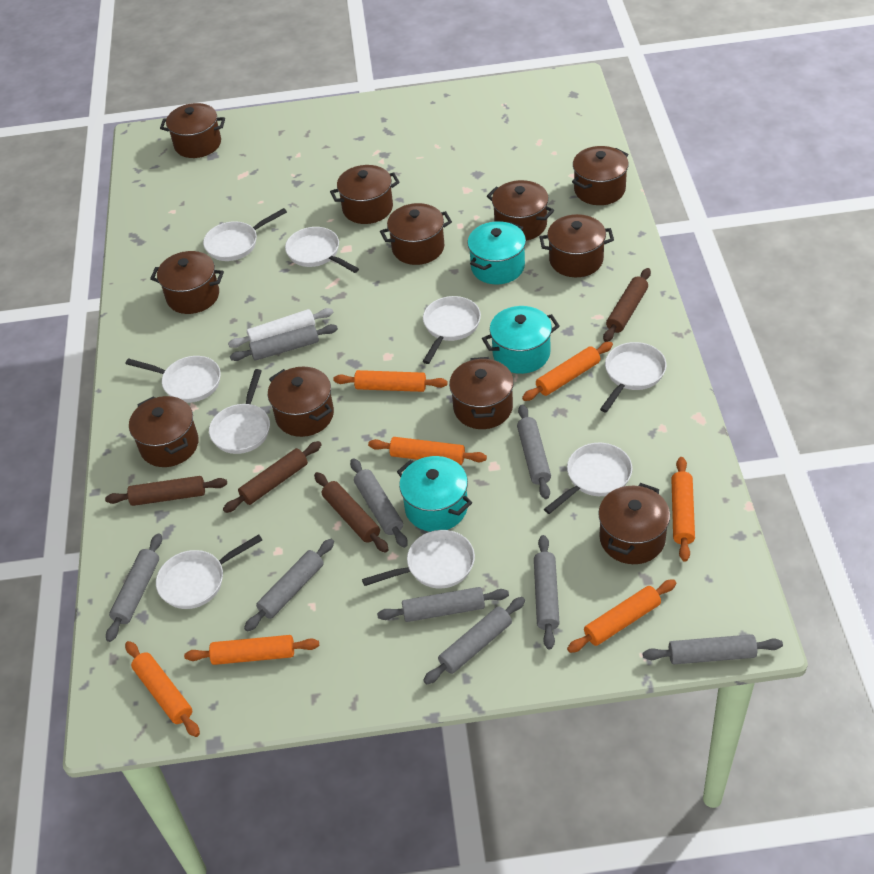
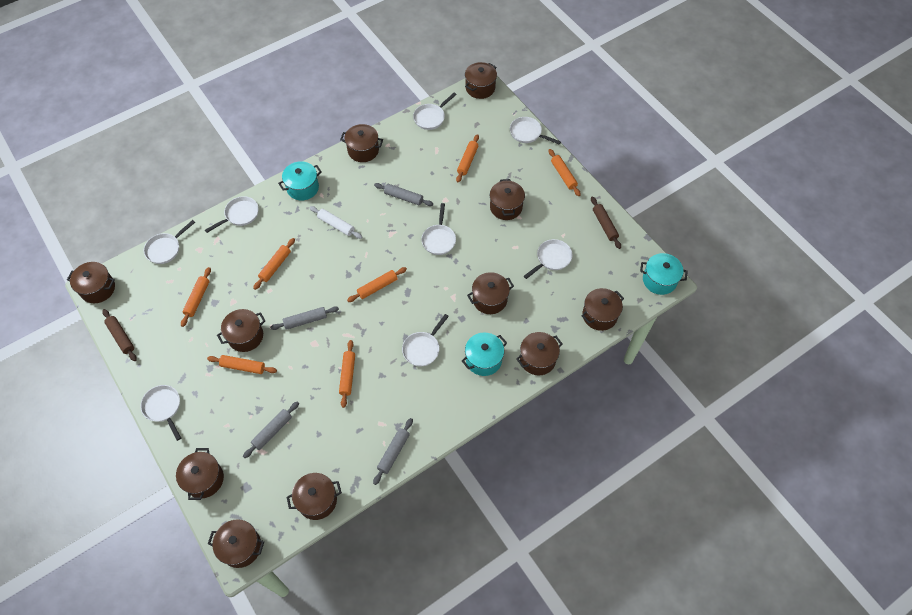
brown rolling pin: [105,476,227,506] [223,441,322,513] [314,472,389,553] [603,268,651,342] = 4 -> [102,309,137,361] [591,197,621,249] = 2
grey rolling pin: [106,533,162,642] [230,324,338,361] [244,539,334,632] [350,458,408,548] [377,587,509,622] [423,597,525,684] [517,405,551,499] [534,535,560,650] [643,634,783,664] = 9 -> [243,401,299,458] [270,306,339,330] [373,418,413,485] [374,183,433,206] = 4
white pan: [125,356,221,403] [156,534,262,609] [203,208,287,261] [209,369,270,454] [285,227,359,273] [362,530,475,588] [422,296,481,364] [544,443,632,514] [600,342,666,413] = 9 -> [141,385,181,441] [144,220,195,264] [205,196,259,233] [402,314,449,366] [413,92,457,130] [421,203,456,255] [510,117,561,145] [524,239,572,279] = 8

